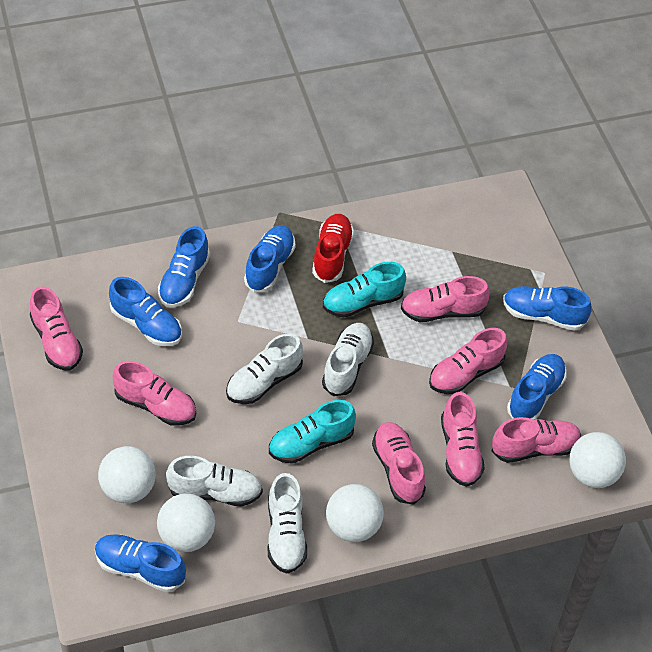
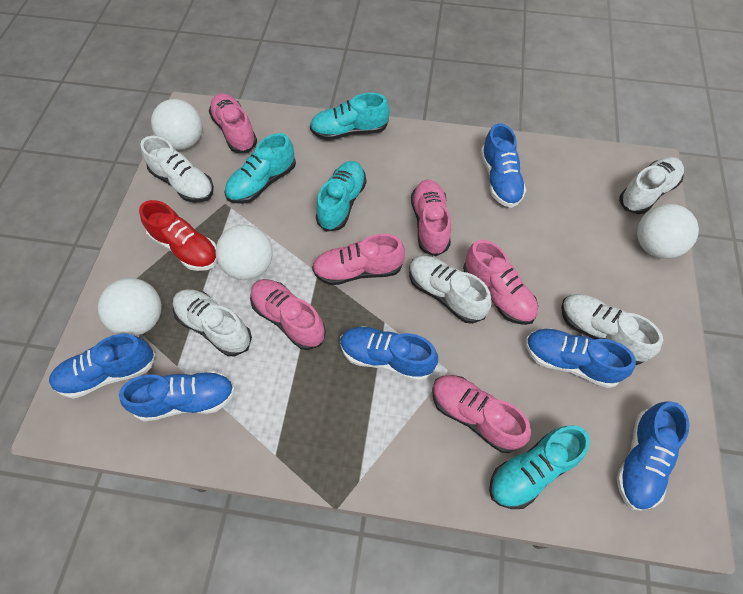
pink shoe: [30,286,83,370] [112,361,196,426] [372,422,426,505] [401,276,490,322] [429,328,507,394] [441,392,485,487] [491,417,581,463] = 7 -> [209,93,257,153] [250,279,326,350] [312,234,405,285] [411,180,451,256] [432,375,531,453] [463,240,538,325] = 6
turquoise shoe: [269,400,356,464] [323,262,406,317] = 2 -> [224,133,296,204] [310,93,390,140] [316,161,366,232] [489,426,590,509] = 4
white shoe: [166,456,263,507] [226,333,303,404] [268,473,307,574] [322,323,374,396] = 4 -> [140,136,214,203] [173,289,252,356] [409,255,491,324] [561,294,663,365] [619,157,684,214] = 5

